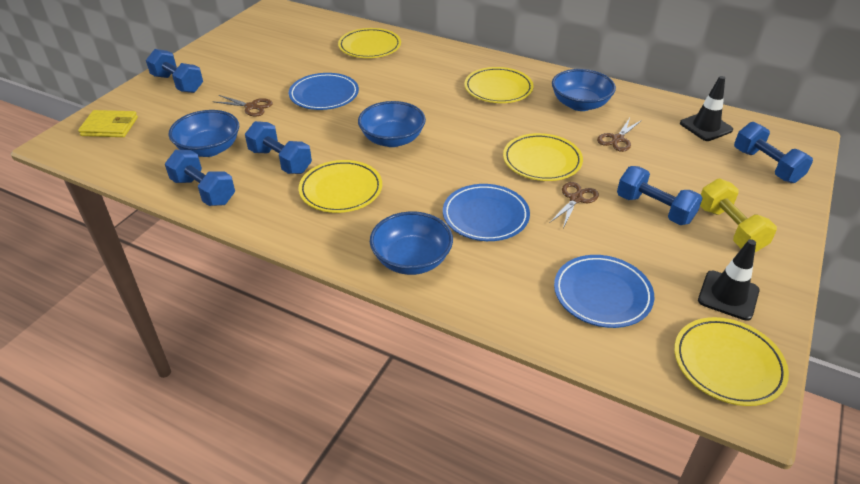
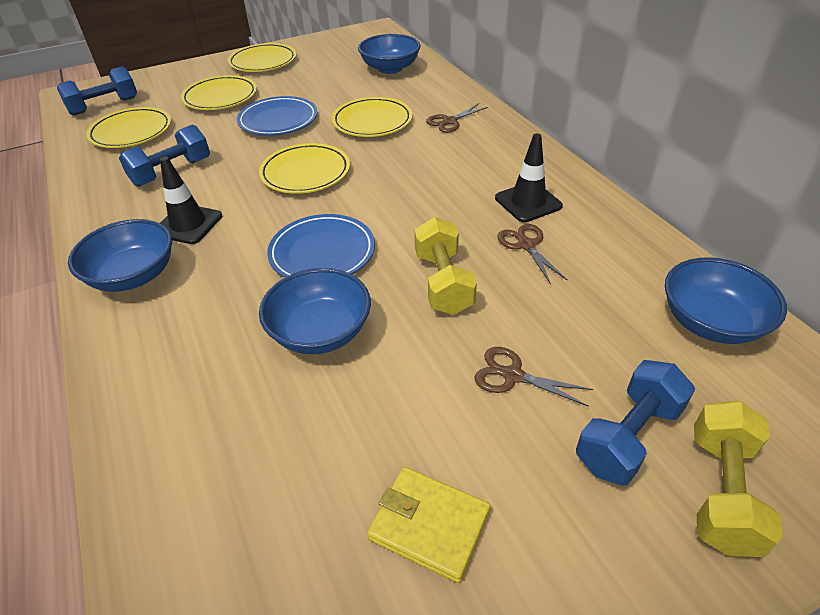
blue dumbbell: [146,49,203,93] [165,150,235,206] [245,121,312,174] [617,166,703,225] [734,122,813,183] = 5 -> [57,66,137,116] [119,125,210,187] [576,360,695,486] = 3
blue plate: [289,73,359,110] [443,184,530,241] [554,255,654,328] = 3 -> [237,96,317,136] [267,214,375,278] = 2
yellow dumbbell: [700,179,777,252] = 1 -> [414,217,477,315] [694,401,783,557] = 2

